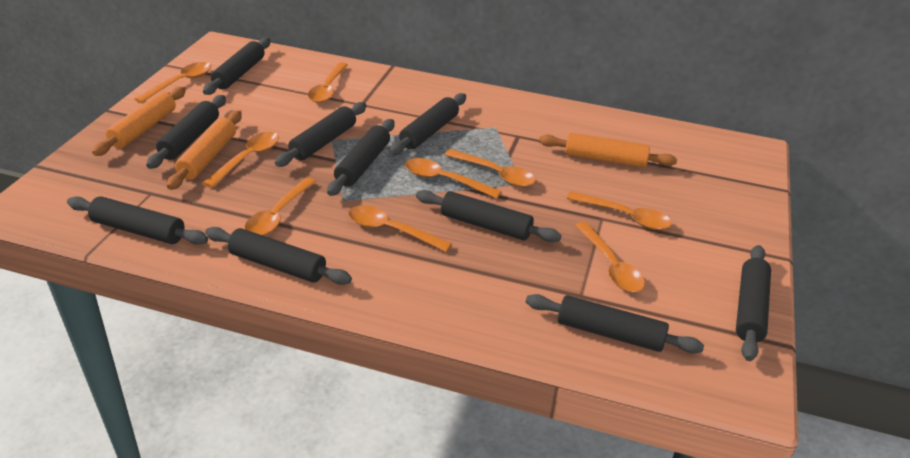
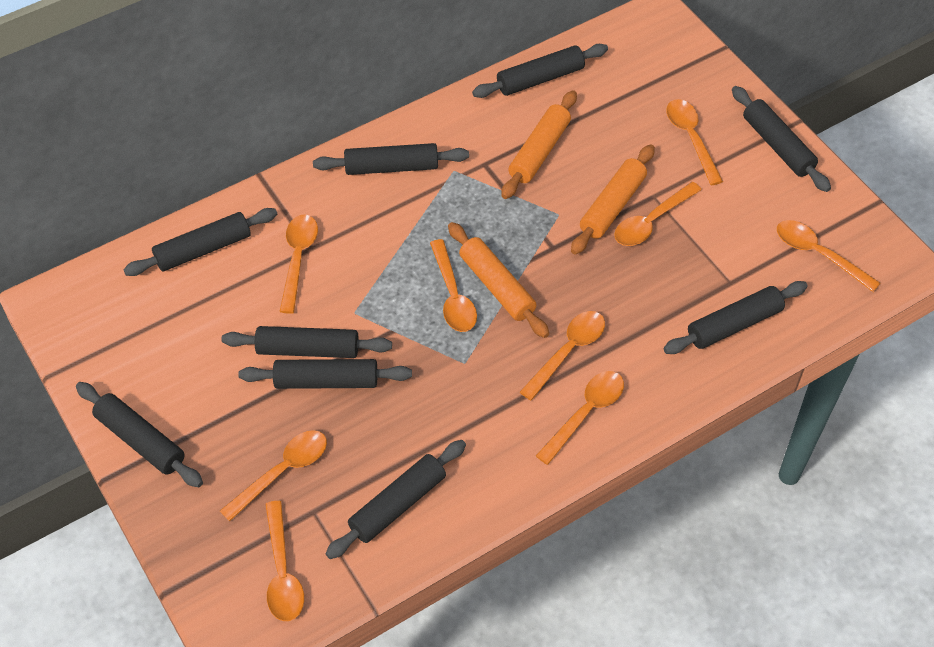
black rolling pin: [67,196,208,245] [146,95,226,169] [203,38,270,95] [205,227,352,285] [275,102,367,167] [327,119,395,196] [389,93,466,155] [416,190,561,242] [526,294,704,354] [736,245,771,361] = 10 -> [76,382,203,487] [123,208,277,276] [221,326,392,358] [238,359,412,389] [313,143,469,175] [325,440,466,559] [472,44,608,98] [664,281,808,354] [732,86,831,192] = 9

